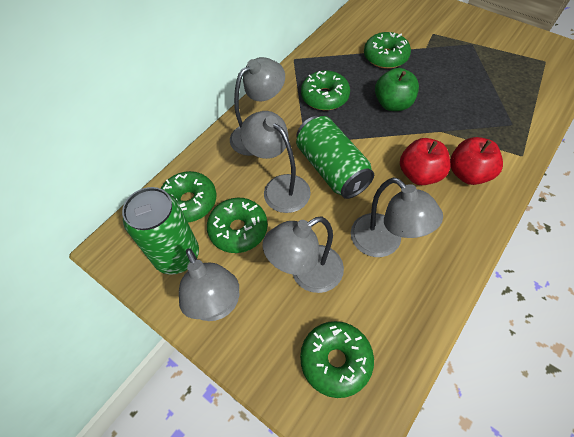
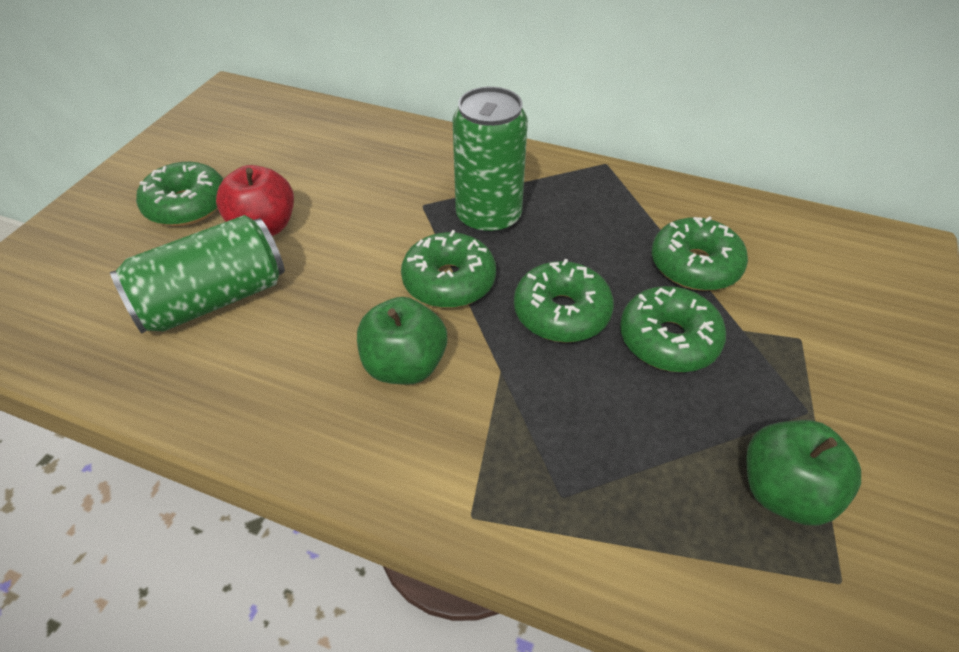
green apple: [375,68,419,111] = 1 -> [357,297,447,385] [746,420,861,526] = 2
grey lamp: [179,248,239,321] [230,57,285,156] [240,111,311,213] [263,216,344,293] [351,177,443,257] = 5 -> none = 0
red apple: [400,138,451,185] [450,137,503,185] = 2 -> [216,165,294,236] = 1

